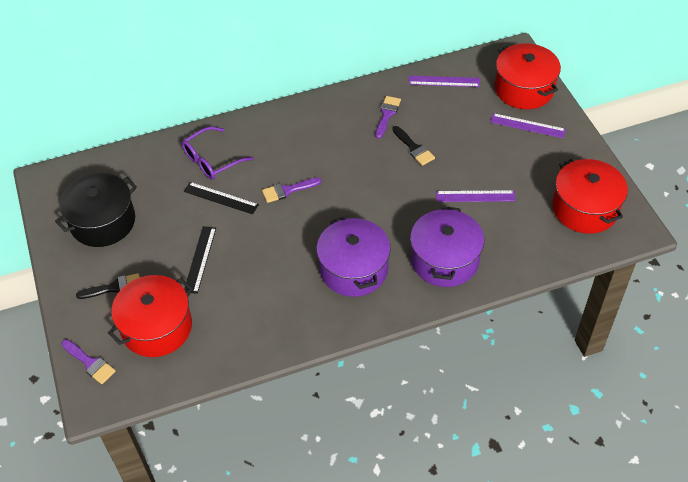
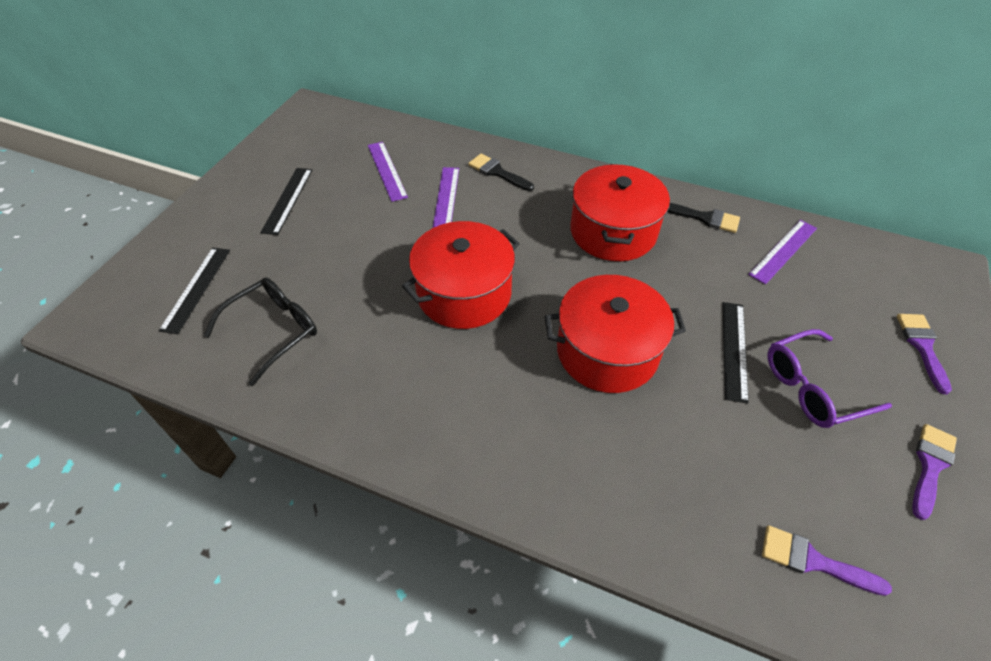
black glasses: none = 0 -> [204,278,317,386] = 1
black pot: [55,173,137,247] = 1 -> none = 0
black ruler: [184,182,259,214] [184,226,216,294] = 2 -> [159,248,230,334] [260,168,312,235] [722,302,749,404] = 3
purple pot: [316,216,391,297] [410,206,484,287] = 2 -> none = 0

